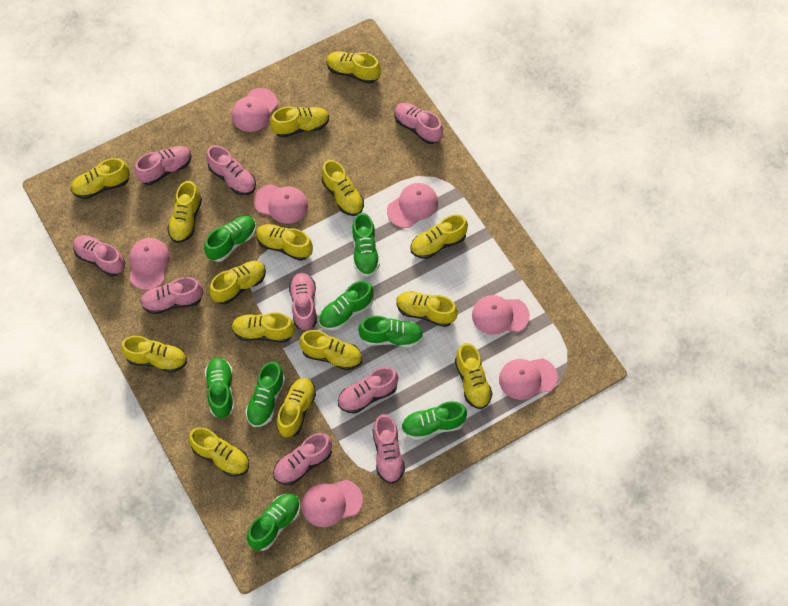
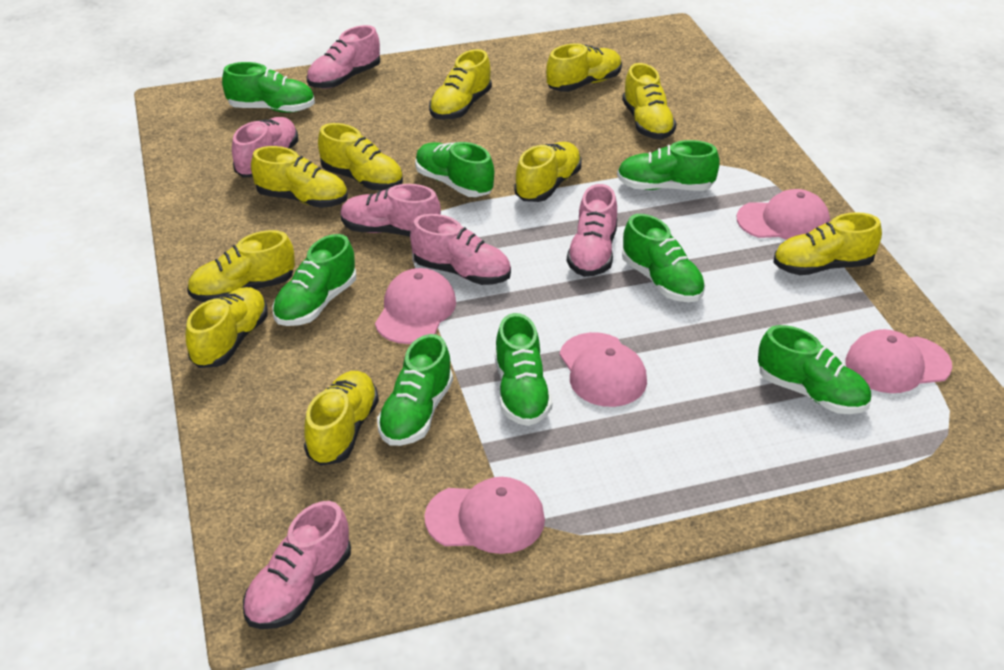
pink cap: [129,238,170,290] [232,88,278,132] [254,184,308,224] [302,480,363,527] [387,183,438,228] [472,295,530,335] [499,358,558,400] = 7 -> [375,268,456,344] [424,477,545,554] [559,332,647,407] [737,189,830,240] [846,329,952,393] = 5
pink shoe: [73,235,125,276] [134,146,192,185] [140,277,203,314] [206,145,256,195] [273,433,332,485] [289,273,317,331] [338,367,399,414] [373,414,405,484] [394,103,443,144] = 9 -> [232,117,298,177] [243,501,351,629] [306,25,380,89] [341,184,441,237] [410,214,511,285] [567,184,617,277] = 6
yellow shoe: [71,158,130,199] [121,336,187,373] [167,181,202,243] [189,427,249,476] [209,261,266,304] [231,312,295,343] [256,224,313,261] [270,107,329,138] [276,378,316,437] [299,330,362,370] [322,160,364,216] [326,51,381,84] [396,291,458,327] [410,214,468,259] [455,343,493,409] = 15 -> [185,287,268,368] [187,230,295,302] [251,146,348,208] [304,371,379,466] [318,123,403,190] [429,49,492,120] [514,142,582,202] [546,43,622,92] [622,63,677,140] [773,212,882,275] = 10

